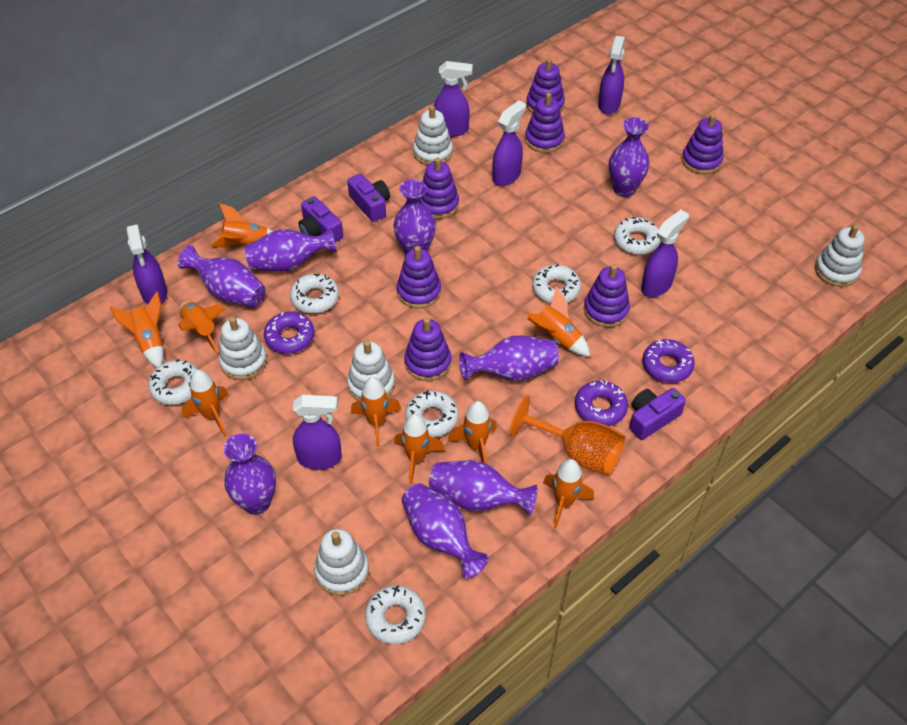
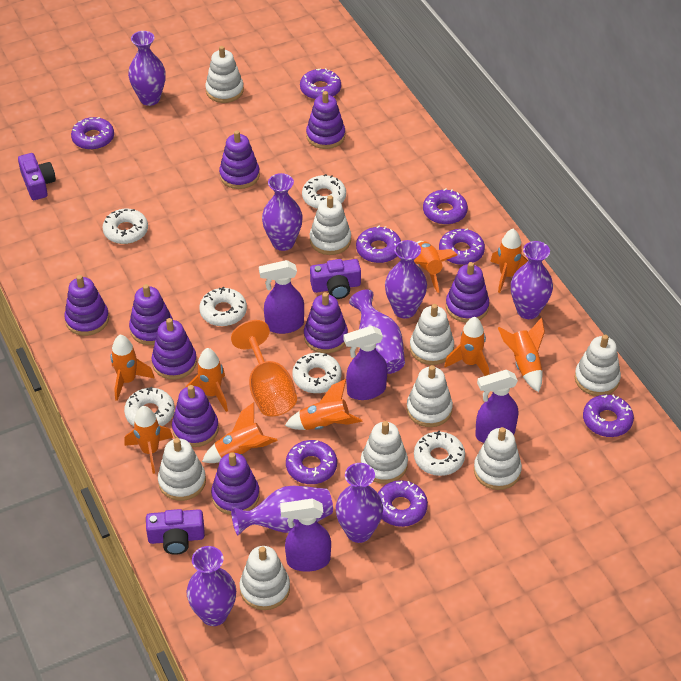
purple donut: [264,312,315,354] [575,380,628,426] [642,339,695,383] = 3 -> [71,117,114,150] [286,440,337,484] [300,68,341,99] [356,226,401,263] [378,480,428,527] [423,189,468,225] [439,229,485,265] [583,394,634,437] = 8
purple spray bottle: [127,224,167,304] [293,395,342,470] [434,61,473,137] [492,100,526,186] [598,36,625,114] [641,210,689,297] = 6 -> [259,260,304,334] [280,499,331,572] [343,326,388,400] [475,370,518,443] = 4
purple stacking toy: [397,246,441,309] [404,318,451,381] [420,158,459,219] [525,93,565,153] [526,58,565,113] [584,264,630,327] [682,114,723,174] = 7 -> [64,275,109,336] [129,284,173,345] [152,318,197,380] [172,385,219,447] [211,452,260,515] [219,130,260,189] [304,292,348,353] [306,91,345,149] [446,262,489,323] = 9
white stacking toy: [219,317,267,380] [314,529,369,596] [347,340,395,401] [413,106,453,165] [815,224,864,287] = 5 -> [158,438,206,501] [205,46,244,103] [240,546,290,610] [310,195,351,255] [361,421,408,484] [407,365,453,427] [410,304,454,365] [474,427,522,490] [575,335,621,396] = 9

